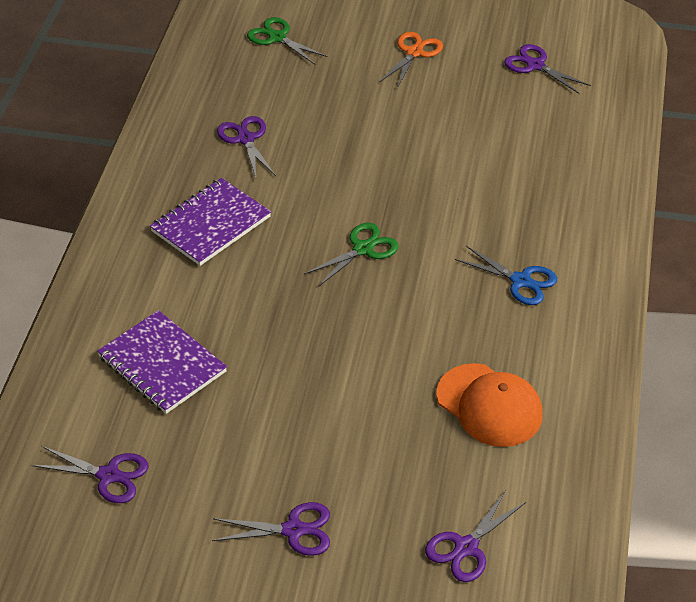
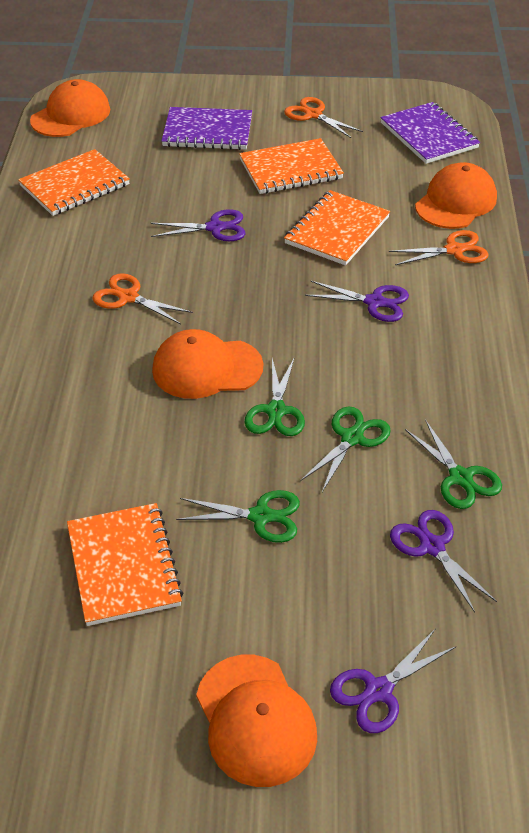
blue scissors: [455,246,557,305] = 1 -> none = 0
green scissors: [247,17,328,65] [304,223,399,287] = 2 -> [176,490,300,543] [244,357,305,436] [300,407,391,492] [405,420,502,509] = 4
orange cap: [436,363,543,447] = 1 -> [30,79,110,137] [152,329,263,399] [196,655,317,787] [415,162,497,229] = 4
orange notebook: none = 0 -> [18,149,130,216] [67,503,183,626] [239,138,344,194] [284,190,390,266] = 4
orange scissors: [380,32,443,88] = 1 -> [92,273,193,324] [284,97,363,138] [389,230,489,265] = 3
purple scissors: [31,446,149,503] [212,502,330,556] [217,116,276,177] [425,490,526,582] [504,44,591,94] = 5 -> [150,209,245,241] [305,281,409,322] [330,628,457,733] [390,510,497,613] = 4

